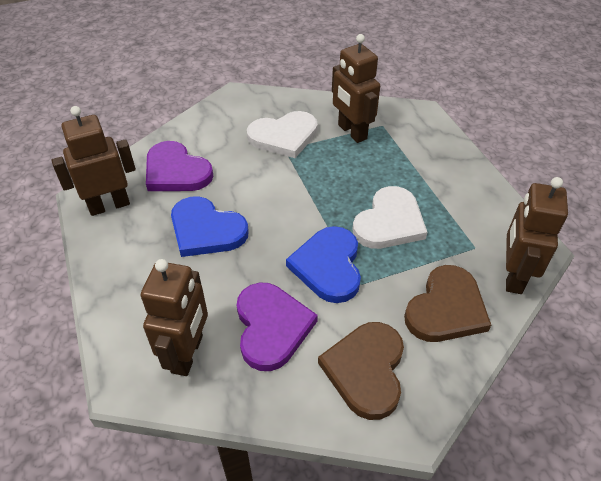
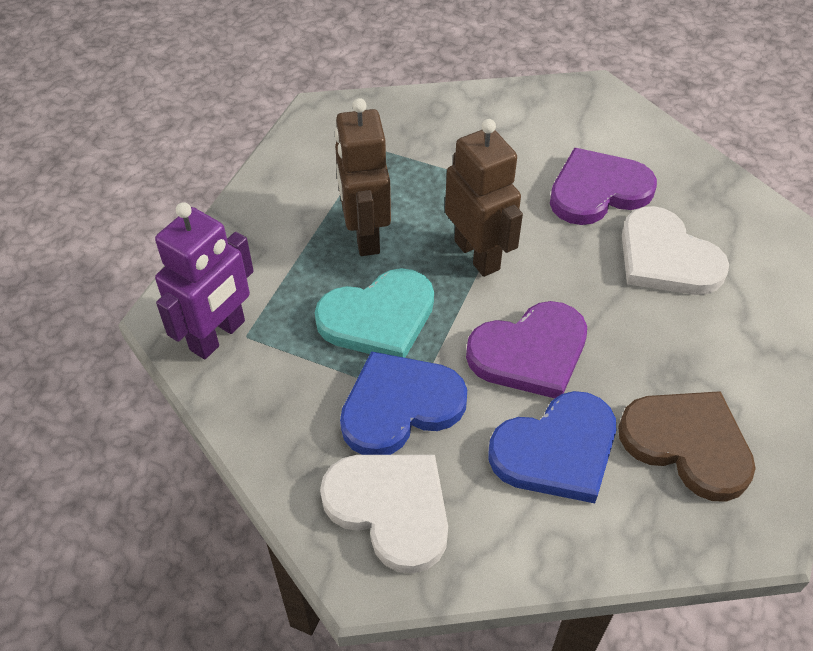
brown heart: [318,322,404,420] [404,265,491,342] = 2 -> [618,391,756,502] = 1
brown robot: [52,106,136,216] [141,259,208,376] [332,34,380,143] [506,177,568,294] = 4 -> [335,98,391,256] [445,119,523,277] = 2
purple robot: none = 0 -> [155,202,254,359] = 1
turquoise heart: none = 0 -> [315,268,434,358] = 1

